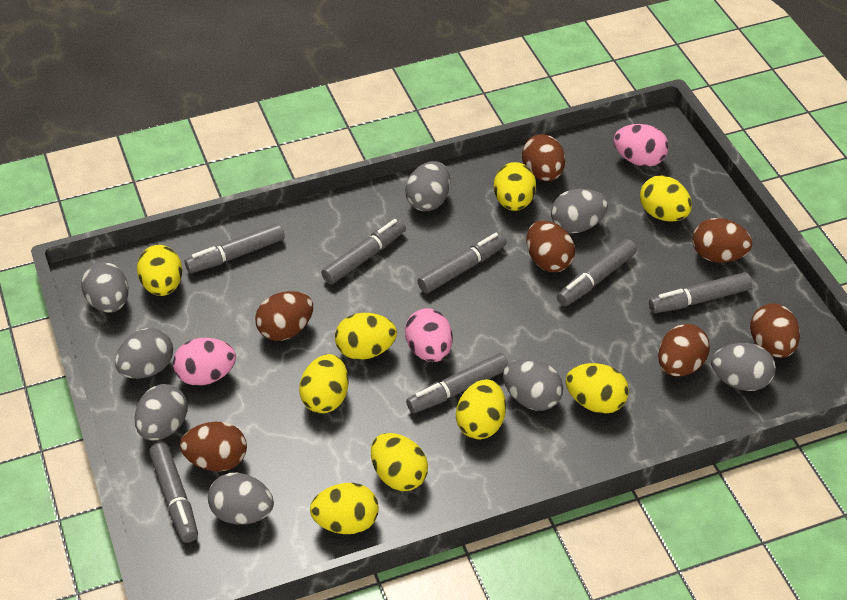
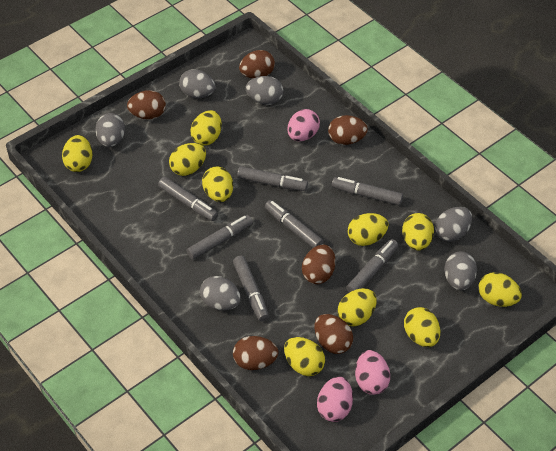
brown egg: [180,422,247,471] [255,291,313,341] [522,134,565,181] [527,221,575,272] [658,324,710,377] [692,218,752,262] [750,304,800,358] = 7 -> [127,90,166,119] [233,336,279,370] [239,50,275,78] [302,244,335,284] [314,314,353,354] [328,115,368,145] = 6
grey egg: [81,262,129,313] [115,328,173,379] [134,384,188,441] [208,473,274,525] [405,161,450,211] [503,359,563,411] [551,189,608,233] [711,343,776,391] = 8 -> [95,113,125,147] [179,69,215,98] [200,276,241,311] [246,76,283,105] [435,207,472,242] [444,251,477,290] = 6
yellow egg: [137,245,182,296] [299,354,349,414] [310,483,379,534] [335,313,397,360] [371,433,428,491] [456,379,506,439] [494,162,536,211] [565,363,629,414] [640,175,692,222] = 9 -> [62,135,92,172] [169,143,206,176] [190,110,222,146] [202,166,233,202] [284,337,325,376] [338,288,376,326] [348,213,388,246] [402,213,434,251] [404,307,440,347] [479,272,522,307] = 10

